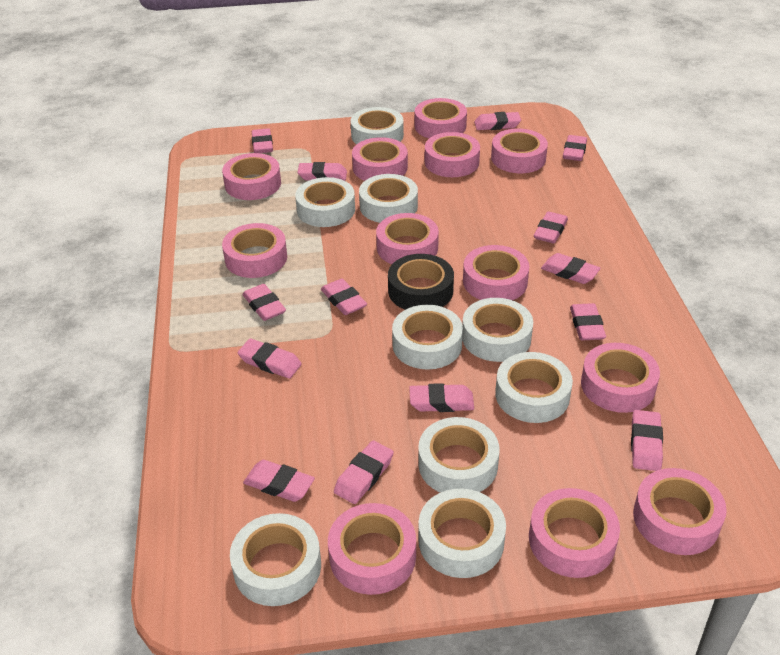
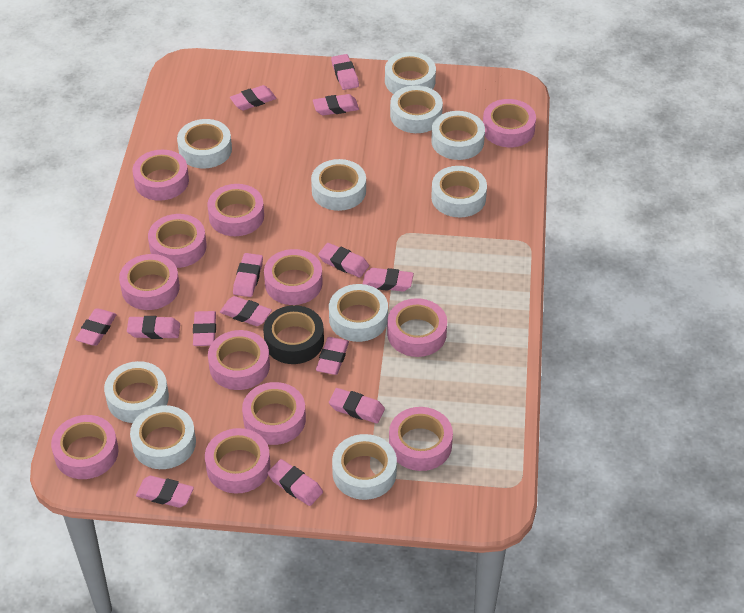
white tape: [230,513,321,606] [295,177,355,227] [350,107,404,144] [359,174,418,223] [392,305,463,370] [418,417,500,493] [418,489,506,578] [462,298,533,362] [495,352,573,423] = 9 -> [104,361,169,423] [130,405,196,469] [177,119,232,168] [311,159,366,211] [329,284,388,342] [332,434,397,500] [385,52,436,94] [390,85,443,133] [431,111,485,160] [431,166,487,218] = 10

